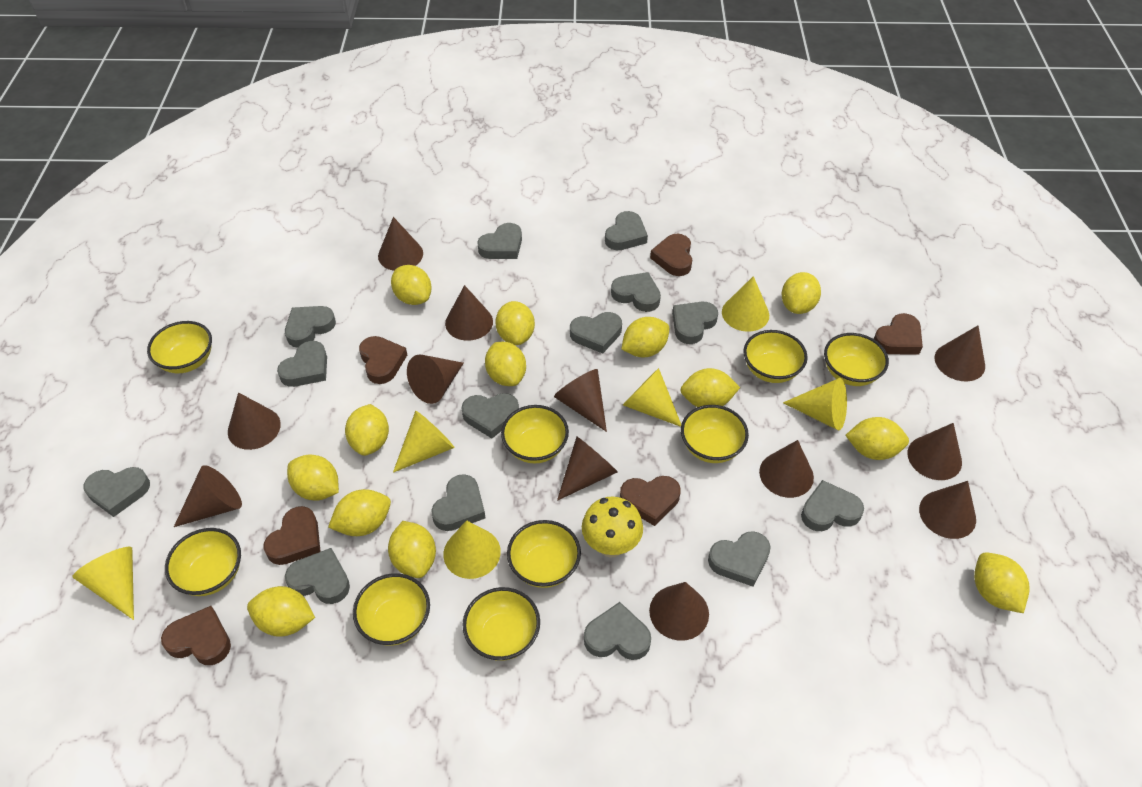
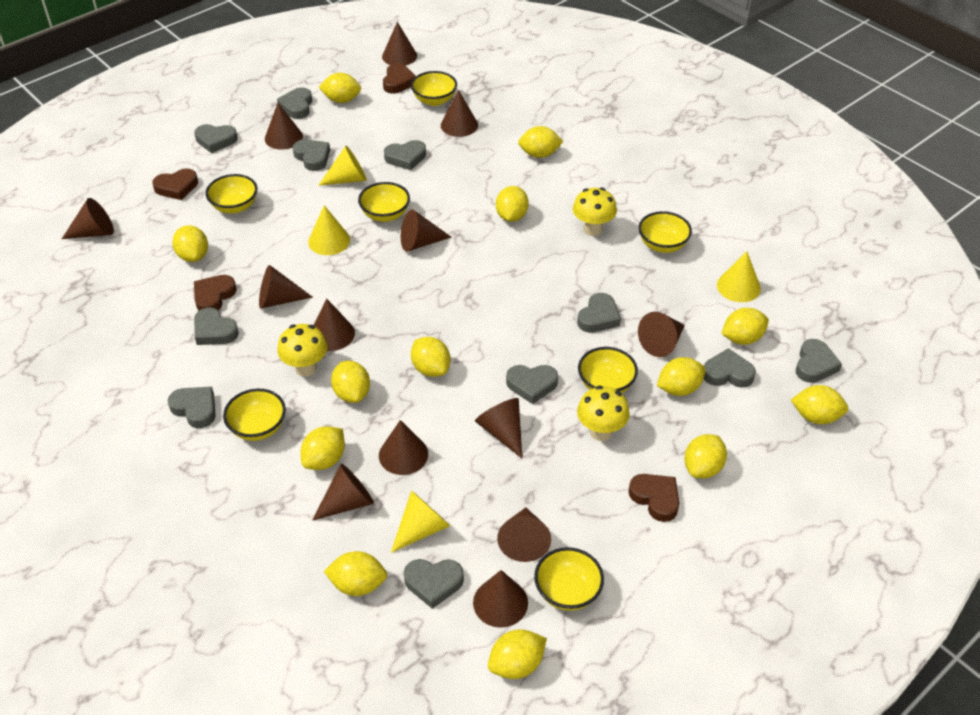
brown cone: [174,465,242,527] [228,392,281,450] [378,217,423,271] [407,354,464,404] [445,285,493,341] [554,369,607,432] [557,436,618,501] [649,582,709,641] [759,440,814,498] [907,423,962,480] [919,481,976,539] [934,326,985,382] = 12 -> [62,198,114,239] [259,265,313,309] [265,103,303,150] [312,463,374,521] [314,299,355,351] [379,420,428,475] [382,22,417,66] [401,209,451,252] [441,90,478,137] [473,570,528,628] [475,398,522,458] [497,507,551,562] [638,312,685,357] = 13
brown heart: [161,606,231,665] [263,506,321,565] [359,336,407,384] [620,476,681,526] [650,234,692,276] [874,313,923,354] = 6 -> [152,168,198,200] [194,275,237,311] [383,63,416,94] [628,474,679,522] = 4
grey heart: [83,467,150,517] [277,341,327,387] [285,306,336,348] [285,548,350,604] [431,474,486,531] [462,393,519,438] [477,223,522,259] [570,312,622,353] [584,602,651,660] [605,211,648,250] [611,272,661,312] [672,302,718,344] [708,531,771,587] [801,480,864,531] = 14 -> [168,387,216,428] [194,124,238,153] [194,307,239,345] [277,87,312,119] [293,139,330,171] [384,140,426,170] [404,559,464,609] [506,365,558,404] [577,293,621,333] [704,348,756,388] [796,339,842,383] = 11
yellow bowl: [147,321,212,373] [165,528,241,596] [353,573,430,646] [463,587,540,661] [501,405,569,464] [507,520,581,588] [681,405,749,463] [743,330,808,383] [824,333,889,386] = 9 -> [205,174,257,214] [223,389,286,441] [358,182,410,222] [411,71,457,106] [534,547,604,611] [578,347,638,393] [638,211,692,253] = 7
yellow cone: [72,547,134,620] [393,411,454,473] [443,520,501,579] [623,368,681,427] [722,276,769,332] [783,378,847,430] = 6 -> [308,205,350,255] [318,146,367,186] [391,490,450,553] [717,251,761,302] = 4
yellow mushroom: [582,497,643,558] = 1 -> [277,324,327,377] [573,188,617,236] [577,386,630,441] = 3

